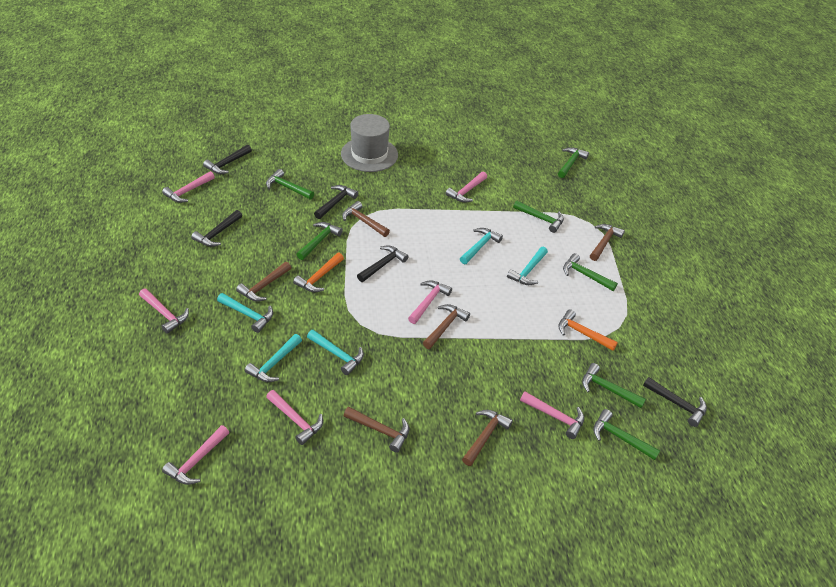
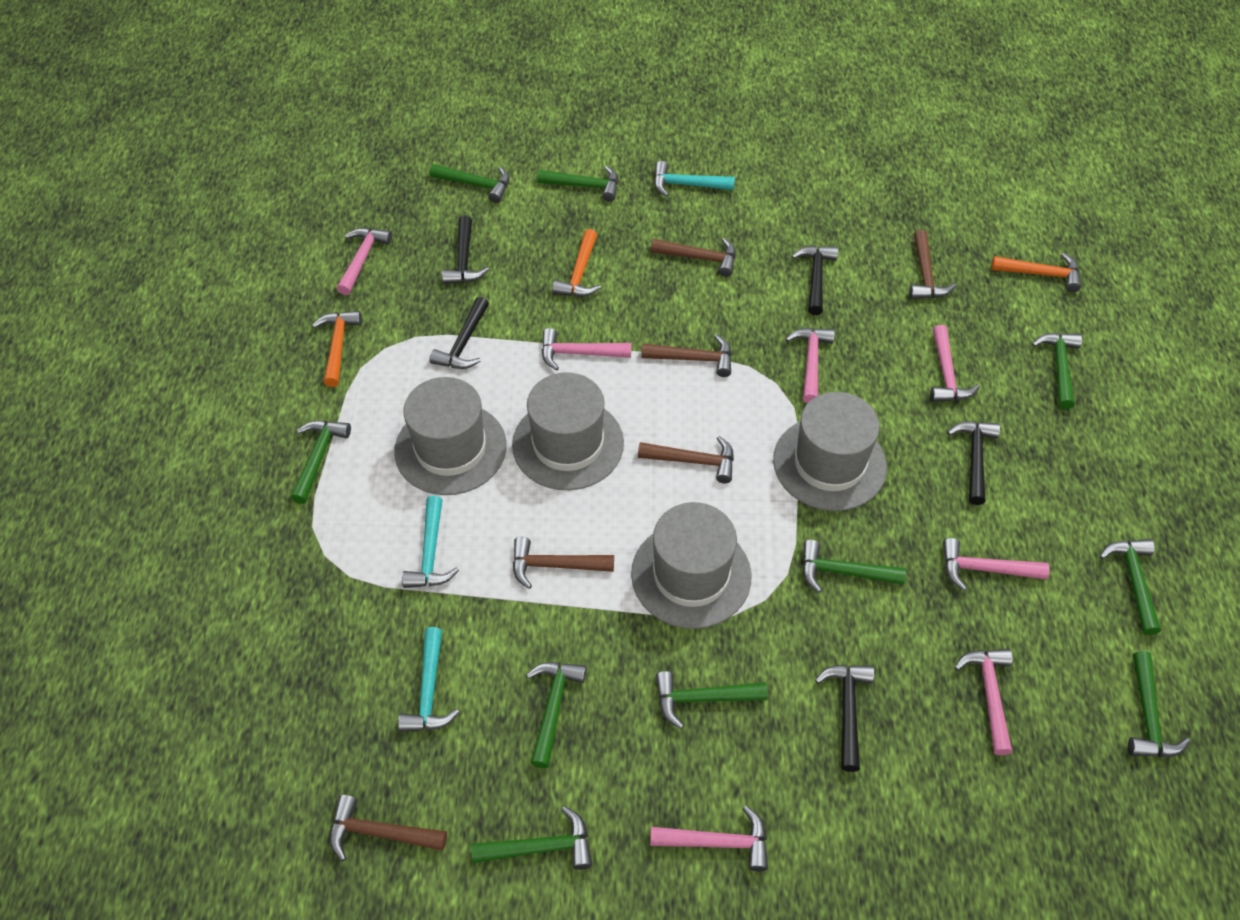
green hammer: [266,169,314,199] [296,222,343,260] [513,200,564,233] [558,147,589,178] [563,253,618,291] [582,363,646,408] [593,409,660,460] = 7 -> [291,421,351,504] [430,164,509,203] [471,806,592,870] [526,662,587,768] [537,166,618,202] [656,671,767,729] [802,540,906,593] [1032,333,1082,409] [1100,539,1161,635] [1128,651,1190,757] = 10
grey hat: [341,114,398,172] = 1 -> [394,377,507,495] [512,372,624,490] [631,502,751,629] [773,392,887,511] = 4
orange hammer: [293,253,344,292] [558,309,618,351] = 2 -> [312,311,362,387] [552,229,601,297] [991,253,1081,292] = 3
turquoise hammer: [217,293,273,333] [245,334,302,382] [307,330,364,375] [460,228,503,264] [507,247,548,285] = 5 -> [398,627,459,732] [402,496,459,588] [654,161,735,197] = 3

